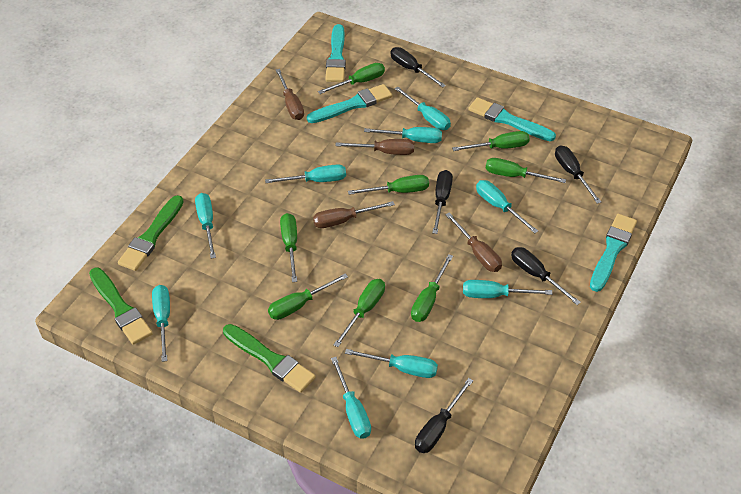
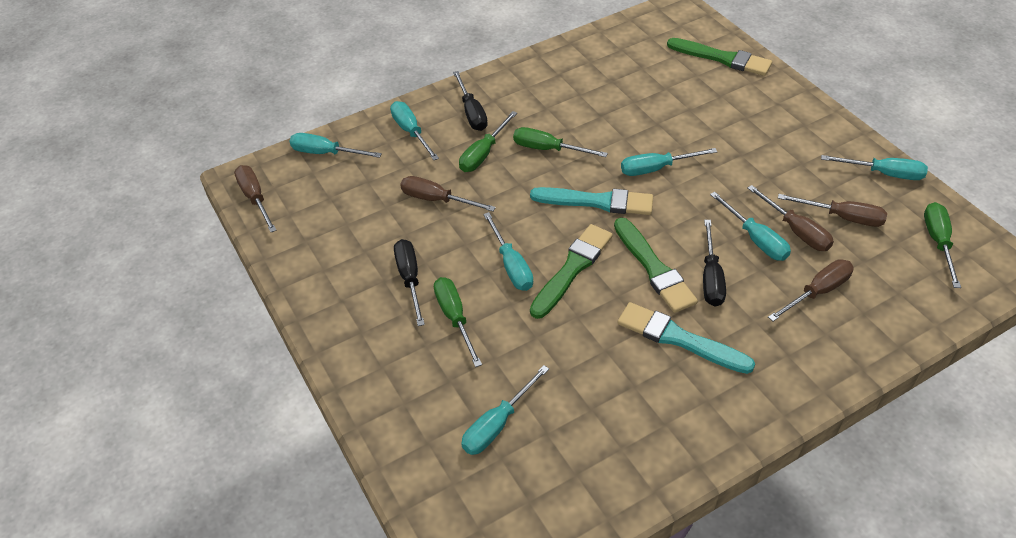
black screwdriver: [390,47,446,88] [415,378,473,453] [432,170,453,234] [511,247,581,305] [555,145,601,204] = 5 -> [394,239,425,326] [453,71,488,131] [703,220,726,307] = 3
brown screwdriver: [276,69,304,120] [313,201,395,228] [335,139,414,155] [445,212,502,272] = 4 -> [234,165,277,232] [400,176,496,211] [748,185,834,251] [768,259,854,321] [778,194,887,227] = 5
green screwdriver: [268,273,348,320] [280,213,297,282] [318,63,385,94] [333,279,385,347] [348,175,429,195] [411,254,453,322] [452,131,530,151] [486,158,566,183] = 8 -> [434,277,482,367] [459,111,517,172] [513,127,608,157] [924,202,961,288] = 4
turquoise brush: [307,84,392,123] [325,24,346,82] [468,97,556,141] [590,214,637,292] = 4 -> [530,187,653,215] [617,302,755,374] = 2
turquoise screwdriver: [152,285,170,362] [195,193,216,259] [265,164,346,183] [331,357,371,439] [345,349,438,378] [364,127,442,143] [394,87,451,130] [463,280,552,298] [476,180,538,233] = 9 -> [289,133,382,158] [390,101,439,160] [461,365,549,455] [483,212,533,291] [621,148,717,176] [710,192,791,261] [821,155,928,180] = 7

